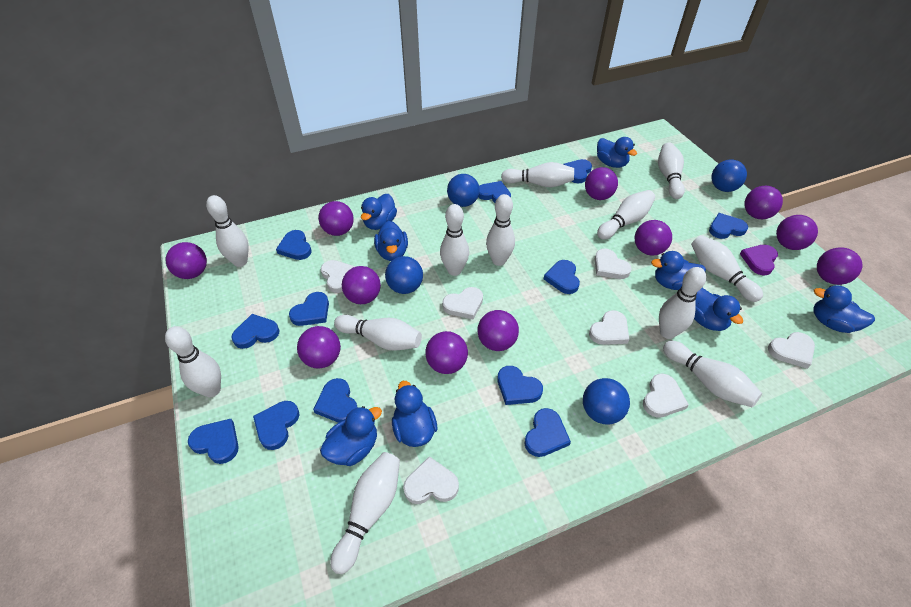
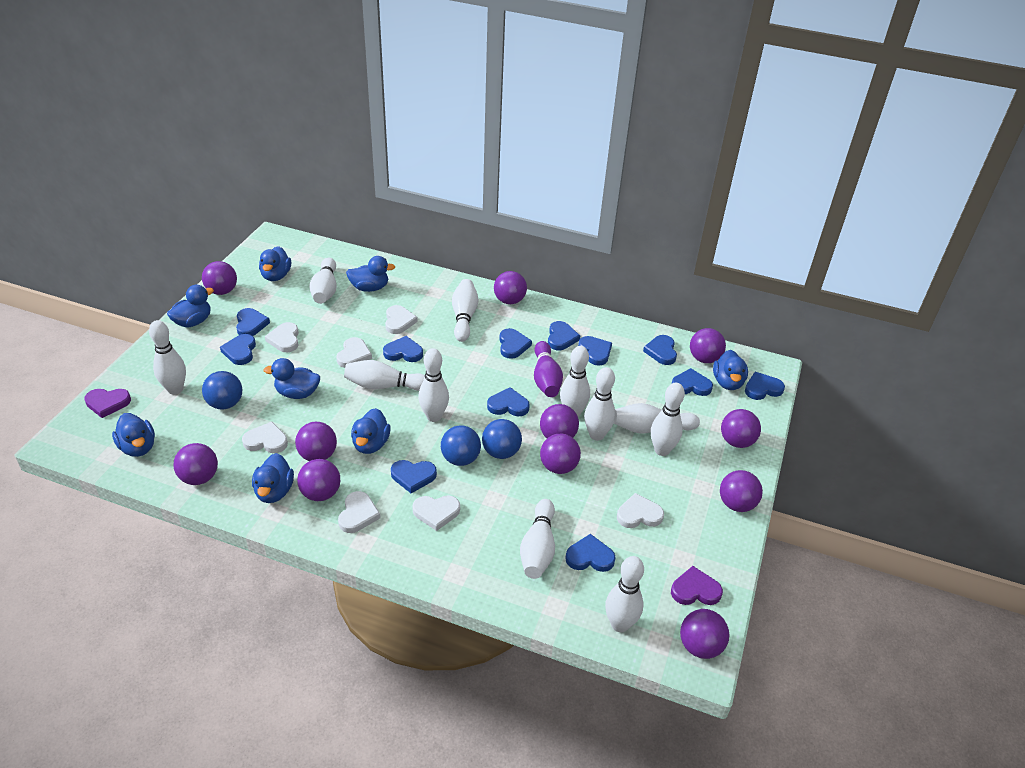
blue ball: [385,256,423,294] [447,174,480,207] [583,378,630,425] [712,160,747,192] = 4 -> [202,371,242,409] [441,425,481,466] [482,419,522,459] = 3
purple bowling pin: none = 0 -> [534,341,563,397] = 1
purple heart: [740,245,778,275] = 1 -> [84,389,131,418] [671,566,723,605] = 2
white bowling pin: [165,326,221,397] [206,195,249,267] [330,452,400,574] [334,315,422,350] [440,204,469,276] [486,194,515,266] [501,162,574,187] [597,190,655,239] [658,142,685,199] [659,267,706,339] [663,341,762,407] [691,235,763,302] = 12 -> [149,320,186,395] [310,258,337,304] [344,360,425,391] [418,348,449,422] [452,279,478,342] [520,499,555,579] [560,346,590,417] [584,367,616,441] [605,556,644,632] [614,403,700,433] [651,383,685,456] = 11

